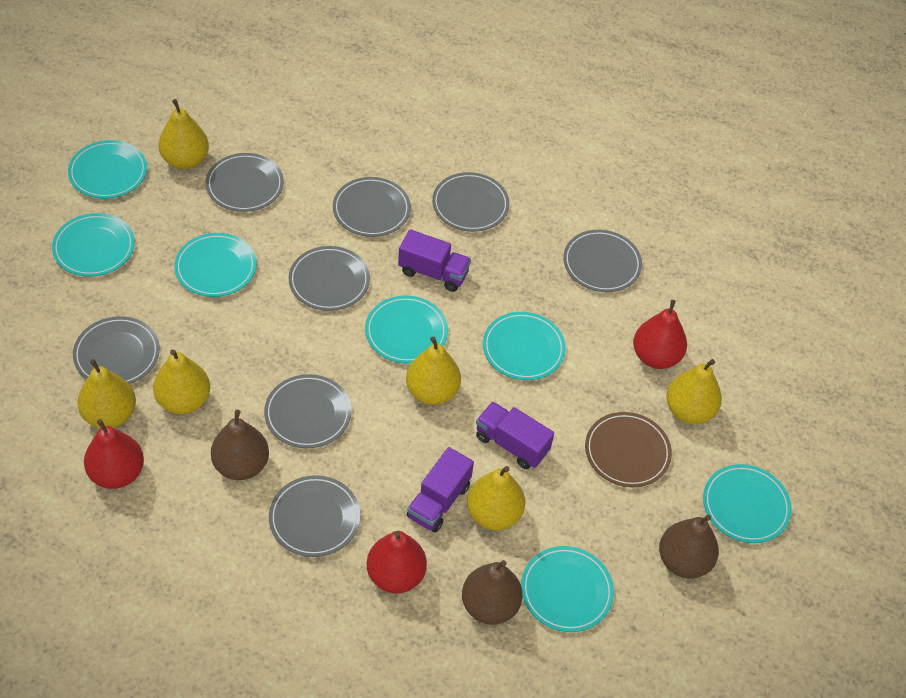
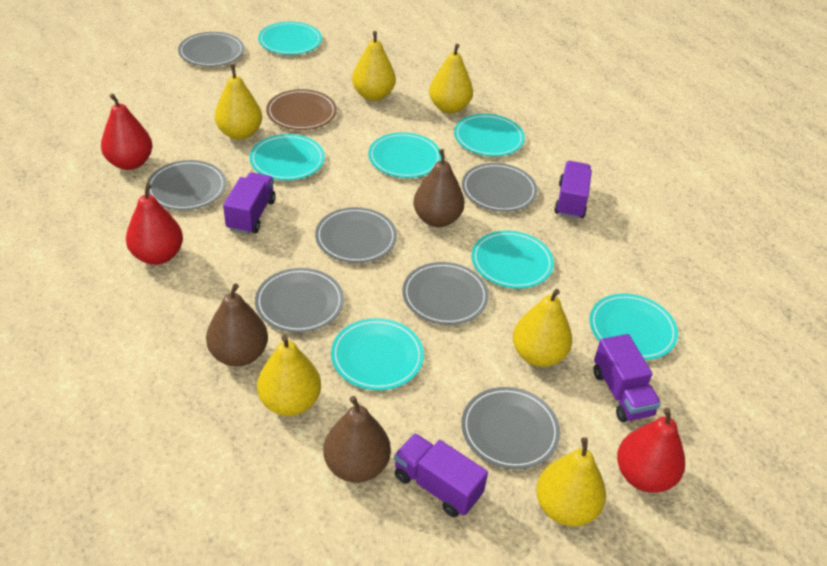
grey plate: [73,316,160,384] [205,153,284,212] [264,374,352,448] [269,475,360,557] [288,246,370,311] [333,177,411,237] [432,172,509,232] [563,230,642,292] = 8 -> [147,160,226,210] [178,32,244,67] [255,268,344,333] [315,207,397,263] [402,262,489,325] [461,387,560,470] [462,163,537,212] = 7
purple truck: [398,229,471,292] [407,447,474,533] [476,402,554,469] = 3 -> [223,172,276,234] [394,433,488,517] [554,161,592,219] [593,334,661,422] = 4

